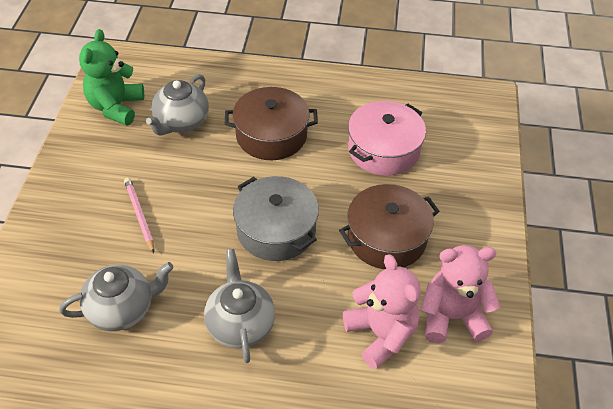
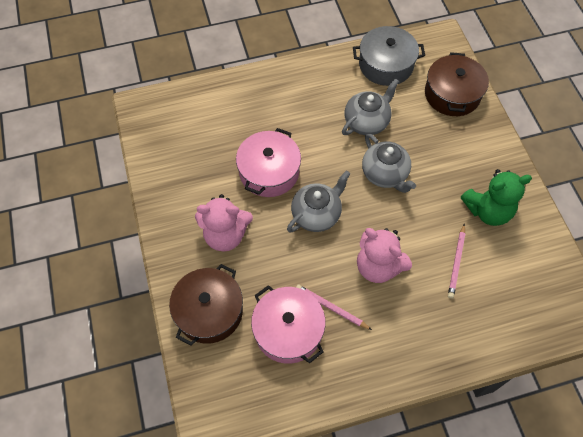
pink pencil: [124,178,154,253] = 1 -> [296,284,372,330] [448,224,466,299] = 2
pink pot: [348,101,426,176] = 1 -> [236,128,301,197] [251,285,326,364] = 2

